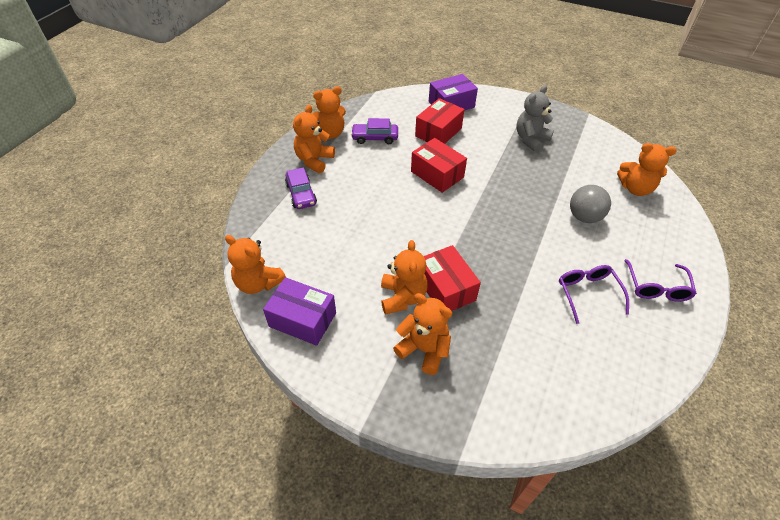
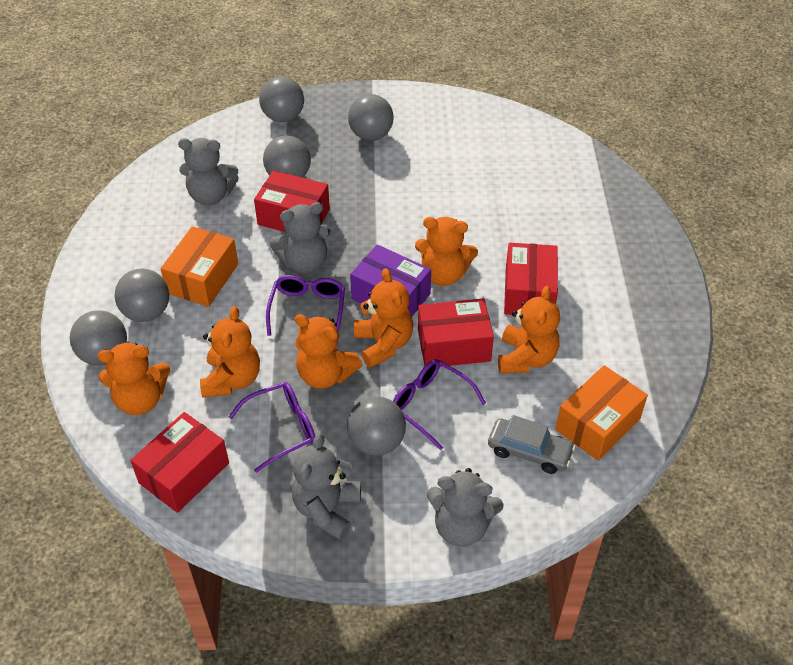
grey ball: [570,185,611,223] = 1 -> [70,310,127,366] [115,269,169,322] [259,76,304,122] [263,135,311,178] [347,396,406,456] [348,94,394,141] = 6
grey car: none = 0 -> [488,415,576,474] = 1
grey teddy bear: [516,85,554,152] = 1 -> [178,138,239,205] [270,202,330,273] [292,433,361,540] [427,468,504,547] = 4
orange box: none = 0 -> [160,226,238,307] [556,365,648,461] = 2
purple box: [263,277,336,346] [429,74,478,111] = 2 -> [350,244,431,316] = 1
purple car: [285,167,317,209] [351,118,398,144] = 2 -> none = 0
purple glasses: [559,265,629,324] [624,259,697,302] = 2 -> [228,382,315,473] [266,275,345,336] [393,359,486,450] = 3
red box: [411,138,467,193] [415,98,465,144] [424,245,481,311] = 3 -> [130,412,229,513] [254,170,330,232] [418,298,494,367] [504,243,558,315] = 4

